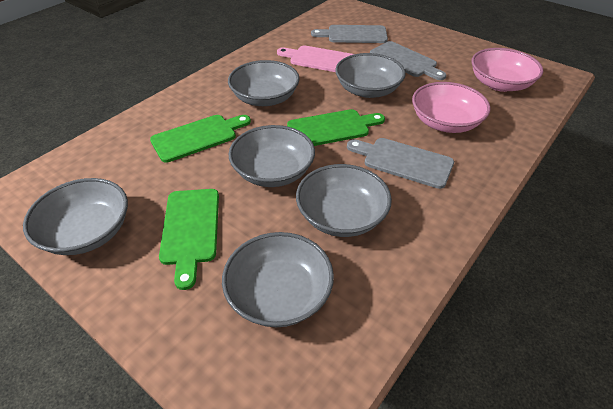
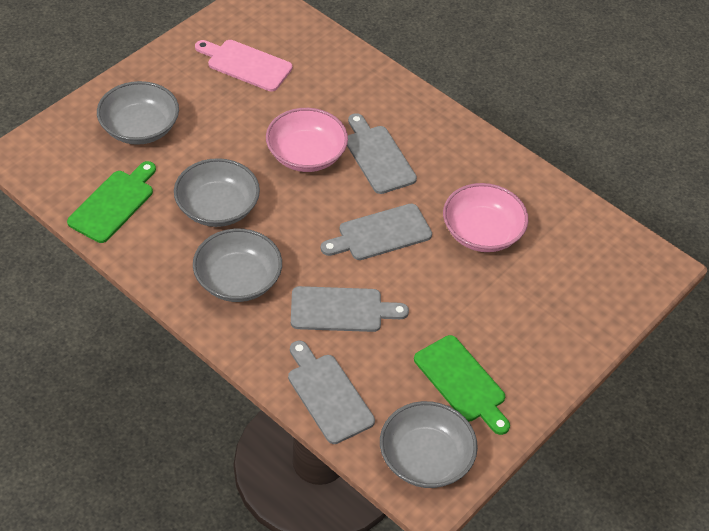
green cutting board: [150,115,251,163] [159,189,219,290] [287,109,385,146] = 3 -> [67,161,156,243] [414,335,510,435] = 2
grey bowl: [23,178,128,255] [222,232,334,327] [228,60,299,106] [229,125,315,187] [296,164,392,237] [335,53,406,98] = 6 -> [97,81,179,145] [174,158,260,227] [193,229,282,302] [380,401,478,488] = 4
grey cutting board: [311,25,388,43] [347,138,454,189] [370,41,446,80] = 3 -> [288,340,375,444] [291,286,409,332] [321,204,432,260] [347,113,417,194] = 4

